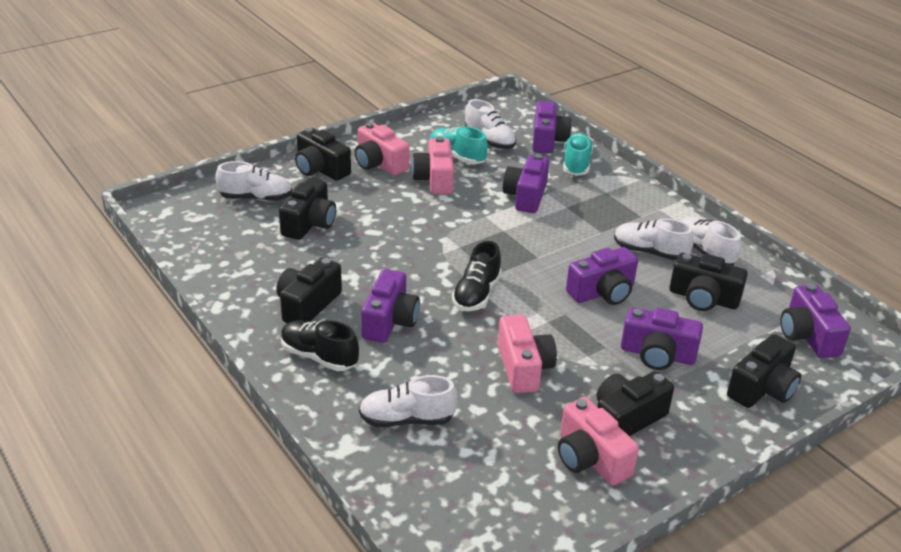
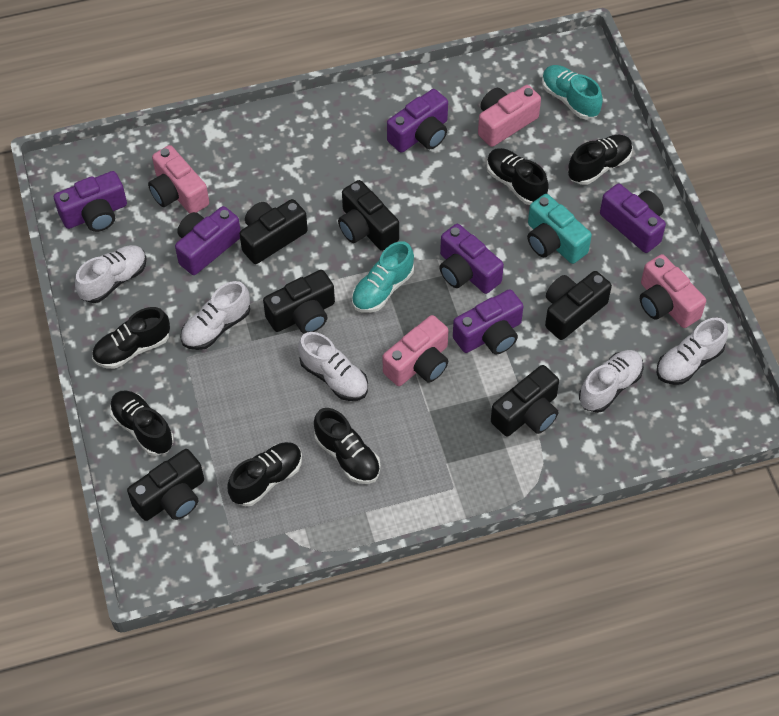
black shoe: [281,320,359,371] [452,241,502,311] = 2 -> [92,307,170,369] [110,390,174,456] [227,442,302,507] [314,408,381,484] [486,148,549,205] [568,135,633,185] = 6
turquoise camera: none = 0 -> [527,194,592,264] = 1

